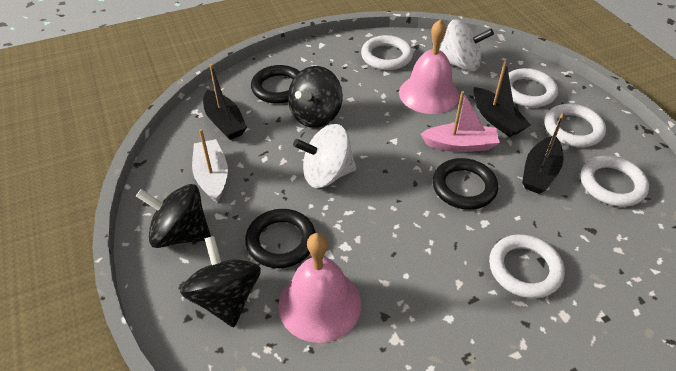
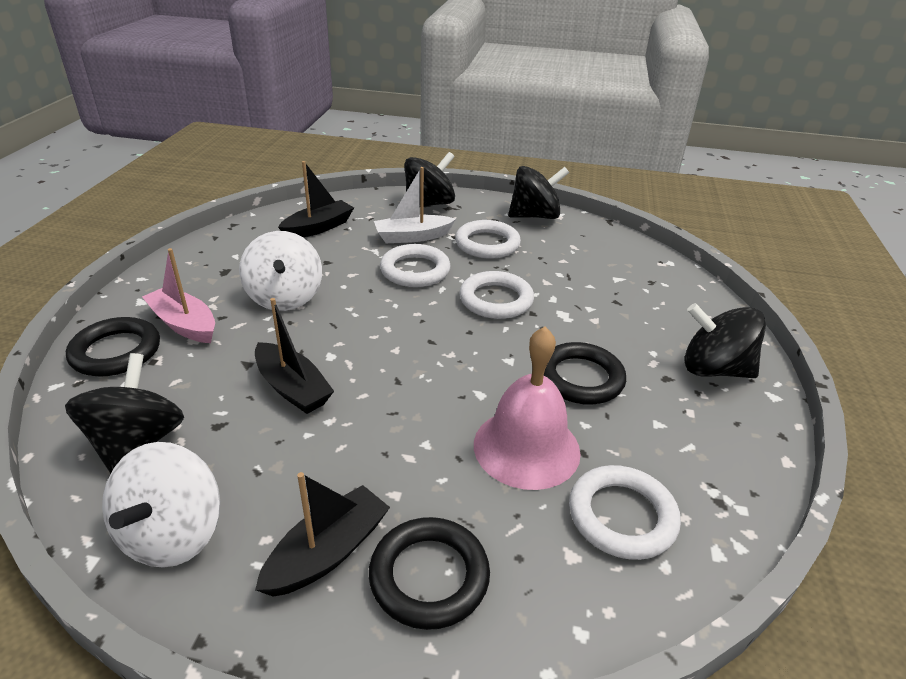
black spinning top: [136,184,211,248] [180,236,261,327] [288,66,343,128] = 3 -> [65,353,184,474] [404,152,455,208] [508,166,569,219] [685,303,766,378] = 4
pink bell: [278,233,362,343] [399,19,459,114] = 2 -> [474,326,581,490] = 1
white ring: [361,35,413,70] [489,234,565,299] [508,68,558,107] [544,104,606,147] [581,156,649,207] = 5 -> [380,244,451,287] [455,220,521,259] [459,271,534,319] [569,465,681,560] = 4

